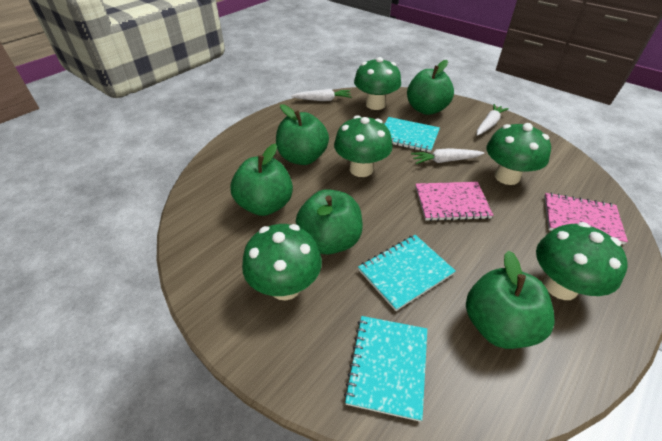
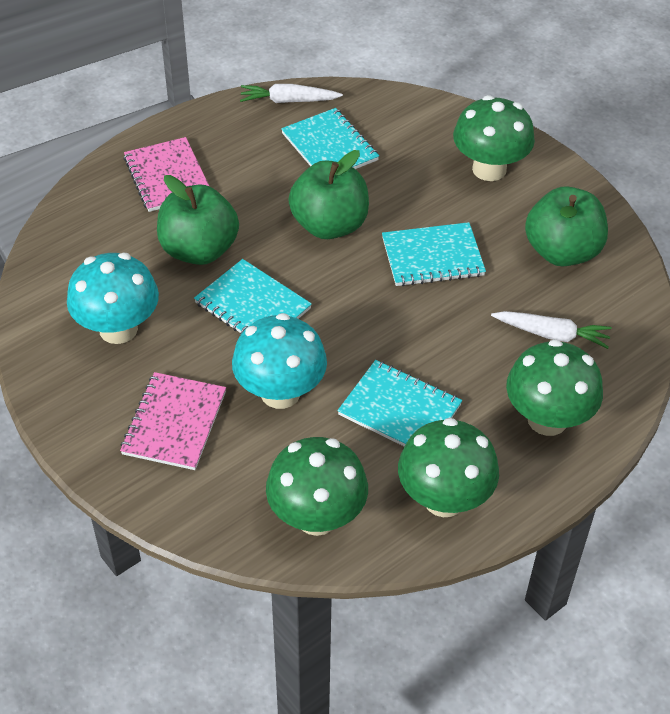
green apple: [231,144,293,216] [276,104,329,165] [296,189,363,254] [407,60,454,115] [466,251,554,349] = 5 -> [157,175,239,265] [288,150,369,239] [525,186,608,267] = 3
green mushroom: [242,224,322,300] [334,115,393,177] [354,57,401,110] [486,123,551,185] [536,222,628,300] = 5 -> [266,437,368,536] [398,418,499,517] [453,95,535,181] [506,339,603,436] = 4
turquoise mushroom: none = 0 -> [67,253,159,344] [232,313,327,409] = 2
turquoise notebook: [344,316,427,422] [358,235,456,311] [385,117,440,153] = 3 -> [194,259,312,333] [281,108,379,169] [337,360,462,446] [382,222,486,286] = 4
white carrot: [291,89,352,101] [411,148,484,164] [477,104,509,136] = 3 -> [240,84,343,103] [491,311,612,349] = 2

